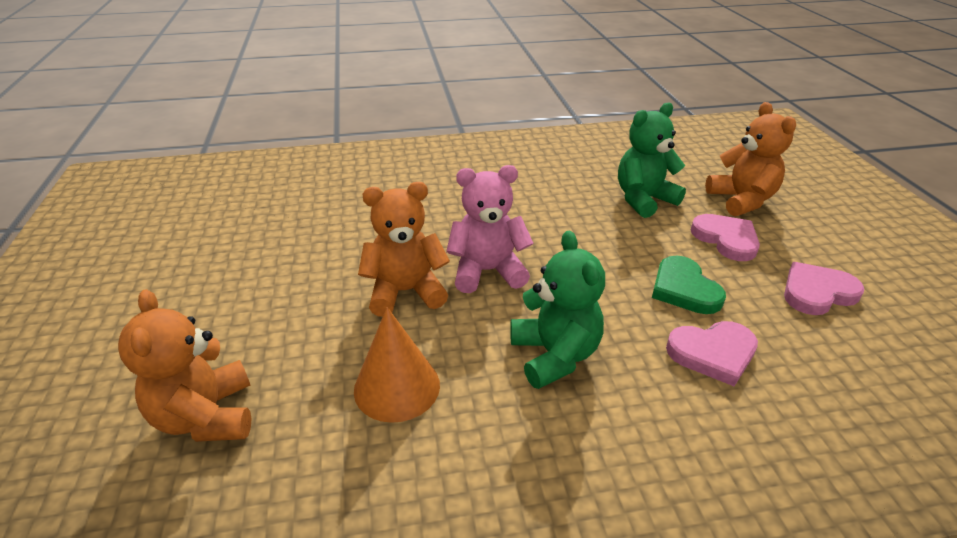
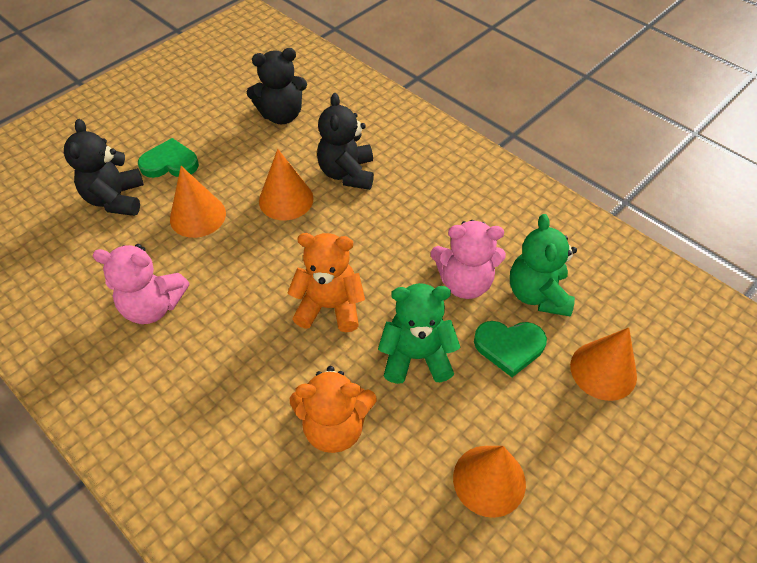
black teddy bear: none = 0 -> [64,119,144,216] [247,48,307,124] [317,93,374,190] = 3
green heart: [652,256,726,314] = 1 -> [138,138,199,178] [474,321,547,377] = 2
orange cone: [354,307,440,423] = 1 -> [170,166,226,238] [259,149,313,220] [453,446,526,518] [570,327,637,401] = 4
orange teddy bear: [118,289,251,442] [358,182,450,317] [705,102,796,216] = 3 -> [287,233,365,332] [290,366,376,453] = 2
pink heart: [666,321,758,386] [691,214,760,261] [784,262,865,315] = 3 -> none = 0
pink teddy bear: [446,165,533,293] = 1 -> [92,244,189,324] [431,220,506,299] = 2

